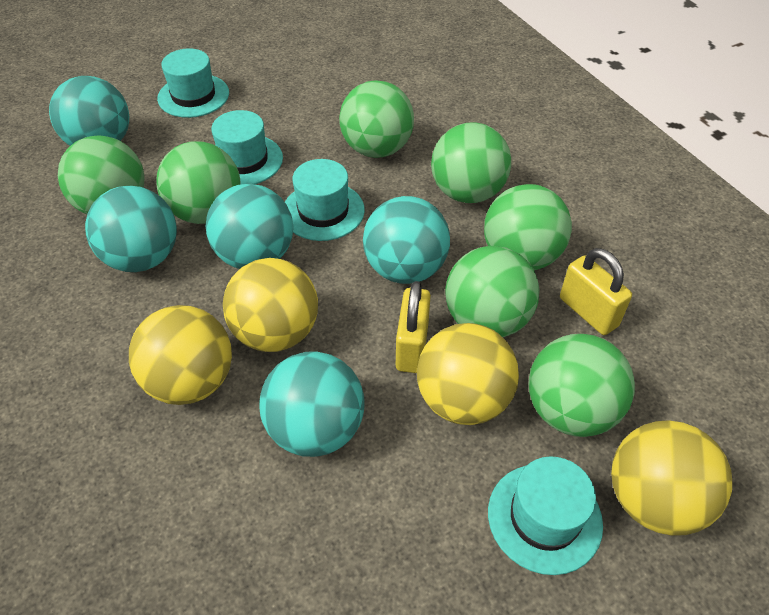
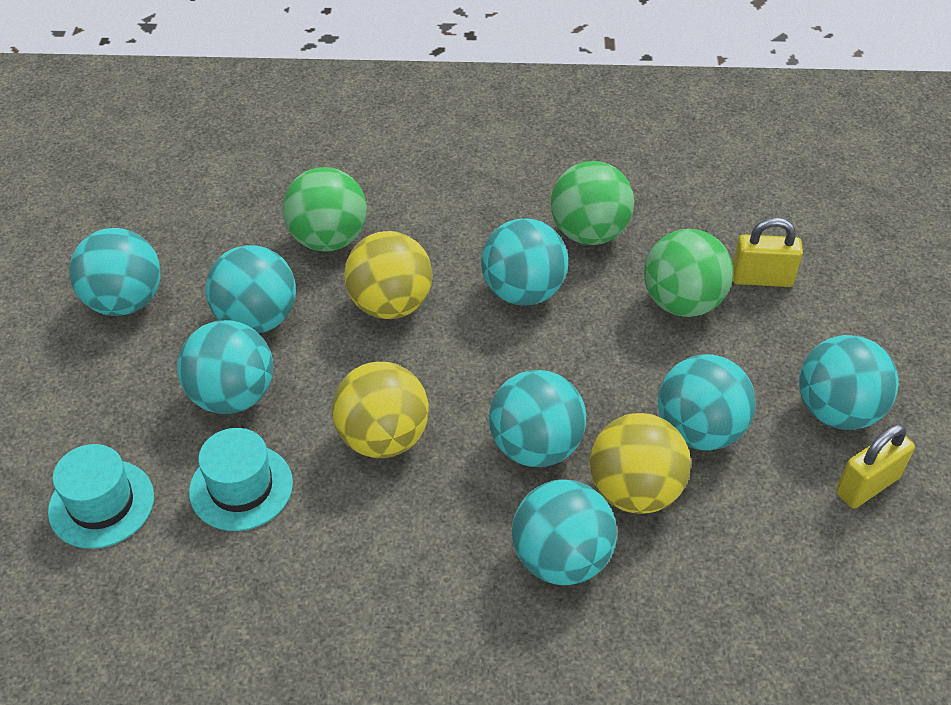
green ball: [58,135,144,214] [156,142,241,224] [339,80,414,158] [431,122,511,203] [446,246,540,337] [484,184,572,270] [529,334,635,437] = 7 -> [283,167,367,251] [551,161,634,245] [644,229,733,317] = 3
turquoise ball: [49,76,129,146] [85,186,177,272] [206,184,293,269] [260,351,365,457] [363,196,450,284] = 5 -> [69,228,161,316] [177,320,273,414] [206,245,296,333] [481,218,568,306] [489,370,586,467] [512,479,617,585] [658,354,756,451] [799,335,899,430] = 8
turquoise hat: [157,48,229,118] [211,110,283,184] [285,159,365,241] [488,456,603,575] = 4 -> [48,444,154,549] [189,428,293,531] = 2
yellow ball: [129,305,232,405] [223,258,318,352] [417,323,519,425] [611,420,732,536] = 4 -> [332,362,429,458] [344,231,433,319] [590,413,691,514] = 3

